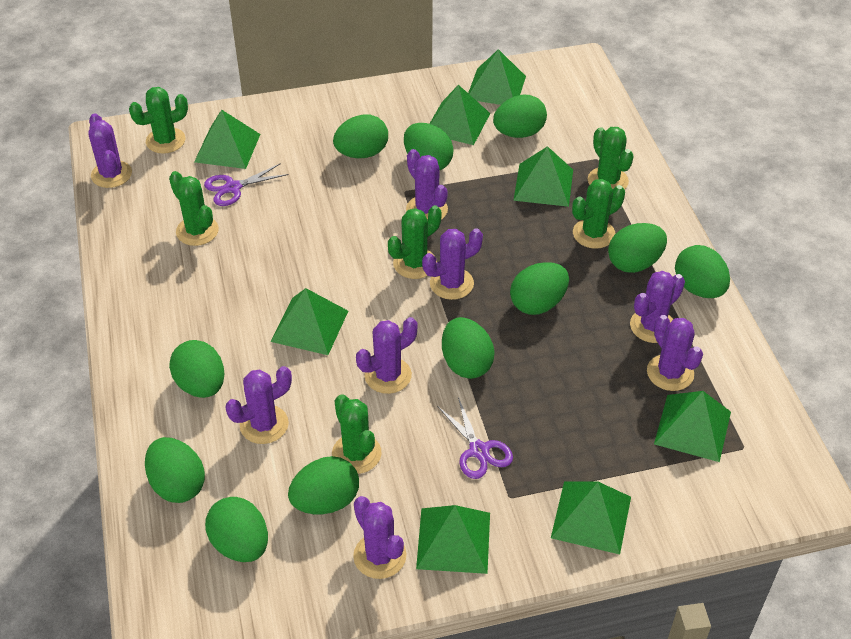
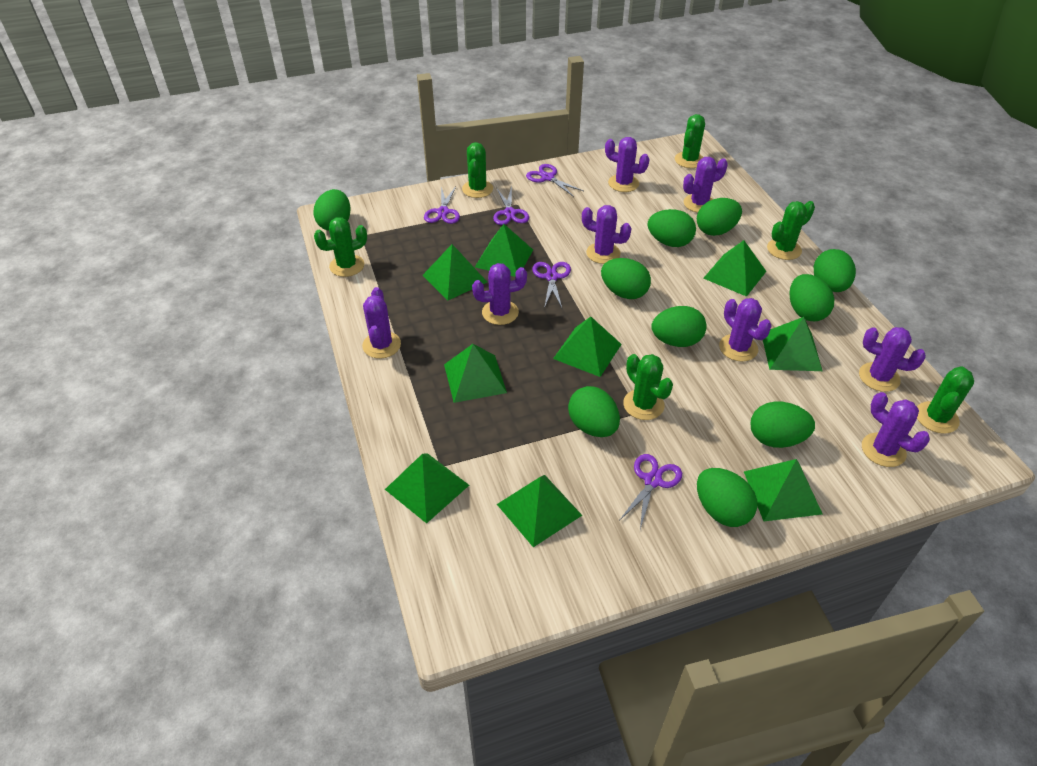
green egg: [145,437,205,503] [169,340,224,398] [205,497,268,562] [288,456,359,514] [333,114,388,158] [404,123,454,170] [442,317,495,379] [493,95,547,138] [510,262,569,315] [608,223,667,273] [675,245,730,298] = 11 -> [313,189,351,231] [568,386,620,437] [601,258,651,299] [648,209,696,247] [651,306,707,347] [697,198,742,236] [697,468,757,527] [751,401,815,448] [790,274,834,321] [814,249,856,292] = 10
green pyramid: [194,110,260,169] [270,288,348,355] [416,505,490,574] [430,85,490,145] [468,49,526,105] [513,146,573,207] [551,482,631,554] [654,391,731,462] = 8 -> [385,454,469,524] [422,244,487,301] [444,344,507,403] [475,224,533,277] [497,475,582,547] [553,317,622,377] [703,240,766,297] [744,459,822,521] [763,317,823,371] = 9
purple scissors: [204,163,288,206] [437,397,513,479] = 2 -> [424,186,460,224] [493,186,529,225] [526,164,584,197] [532,262,571,308] [619,454,682,529] = 5

